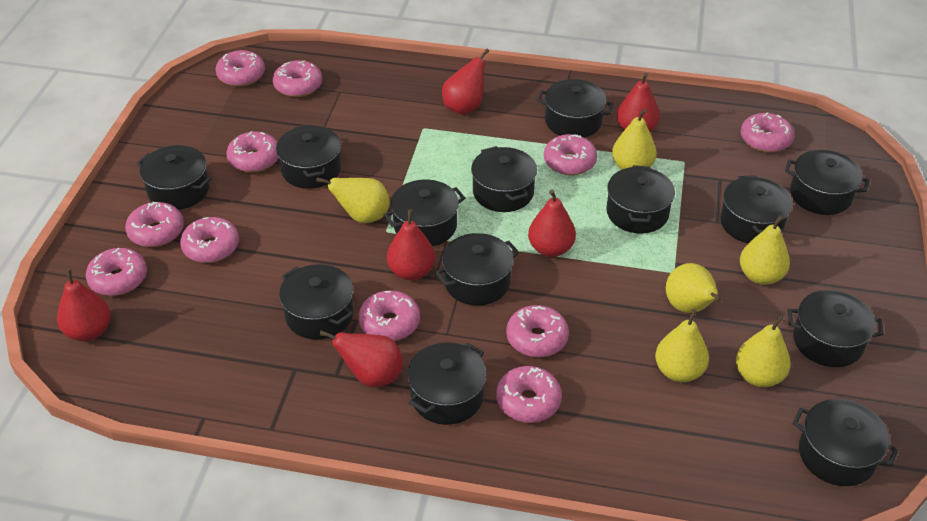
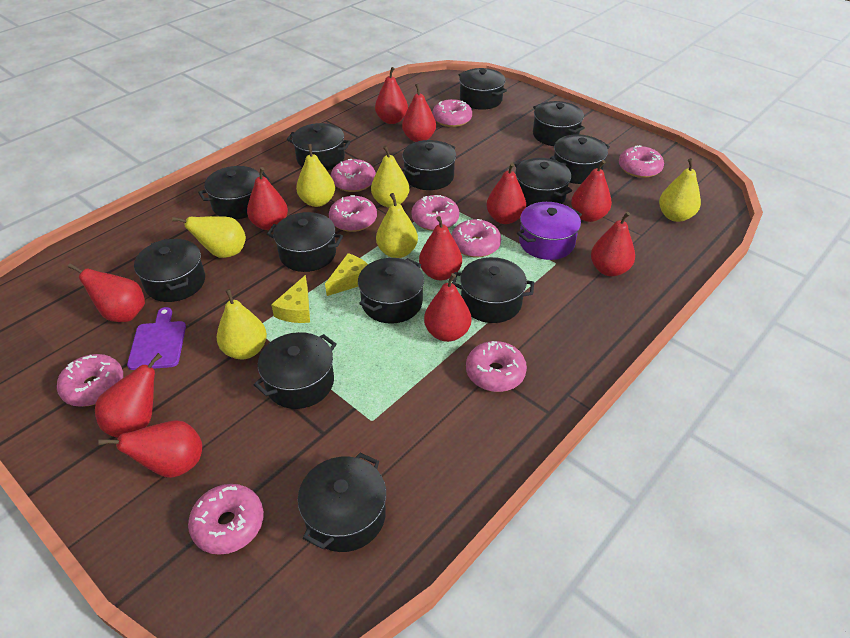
pink donut: [86,248,147,296] [125,202,184,247] [180,217,239,263] [216,50,265,87] [227,131,279,172] [273,60,322,97] [359,290,420,341] [496,366,562,423] [506,305,569,358] [544,134,597,175] [740,112,794,153] = 11 -> [57,354,123,407] [188,484,264,555] [329,195,377,232] [331,159,376,192] [411,195,459,231] [433,99,472,127] [451,219,501,258] [466,341,527,392] [619,145,664,178] = 9
purple cutting board: none = 0 -> [127,307,186,370] = 1
purple pot: none = 0 -> [517,202,582,260] = 1
red pear: [57,269,111,341] [320,330,403,387] [387,209,435,280] [442,48,489,115] [528,190,576,257] [617,73,660,132] = 6 -> [68,263,145,322] [95,353,162,438] [98,420,202,478] [247,167,288,230] [375,67,408,124] [402,84,436,142] [419,216,462,280] [424,273,471,342] [486,163,526,224] [571,160,612,222] [591,212,635,276] = 11
yellow cheese: none = 0 -> [271,275,310,323] [325,253,368,296] = 2

